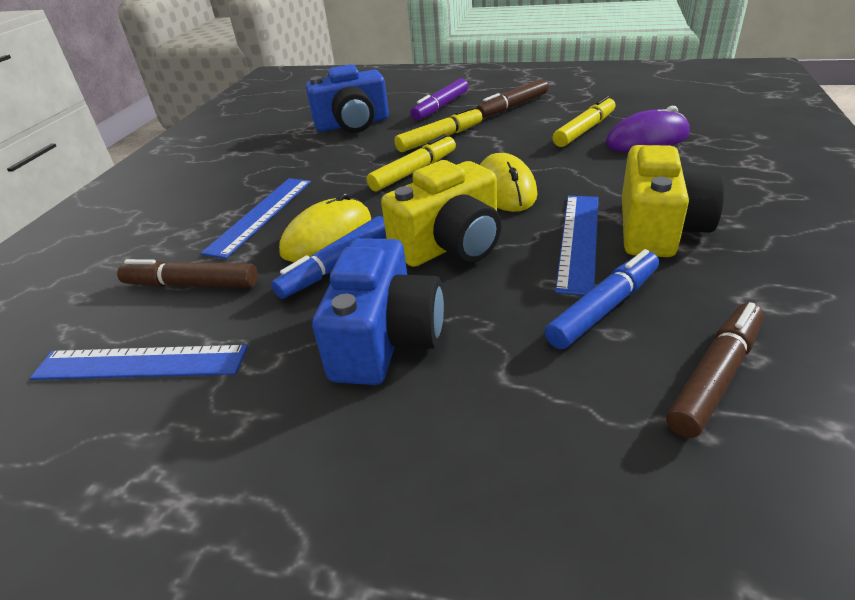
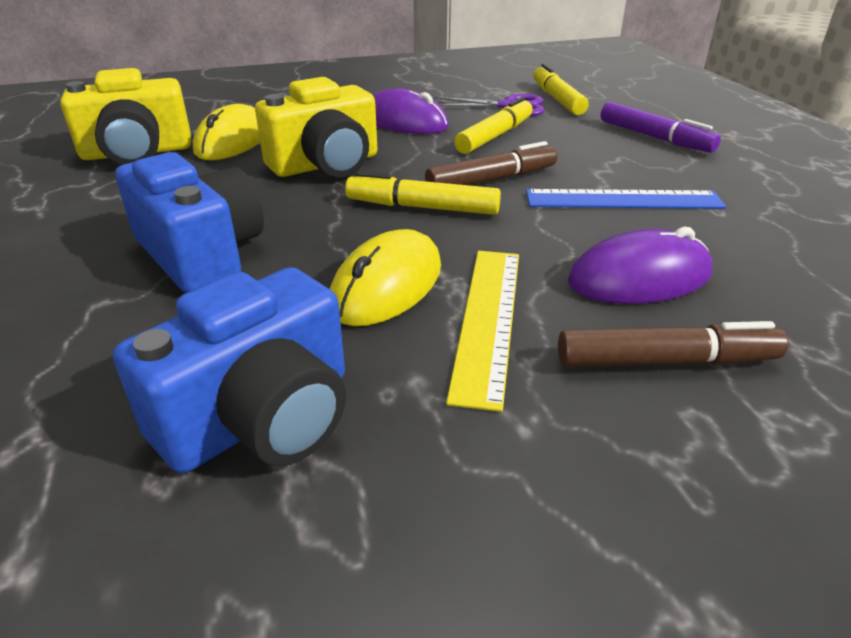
blue marker: [271,216,386,299] [545,249,659,349] = 2 -> none = 0
blue ruler: [30,345,248,380] [201,178,311,259] [555,196,598,296] = 3 -> [526,189,726,209] = 1
brown marker: [117,259,258,288] [476,79,548,118] [666,302,764,438] = 3 -> [425,141,557,185] [558,321,788,367] = 2
purple mouse: [605,106,690,152] = 1 -> [373,88,449,134] [568,226,712,304] = 2
purple scissors: none = 0 -> [434,94,544,116] = 1
yellow ruler: none = 0 -> [446,251,519,412] = 1

